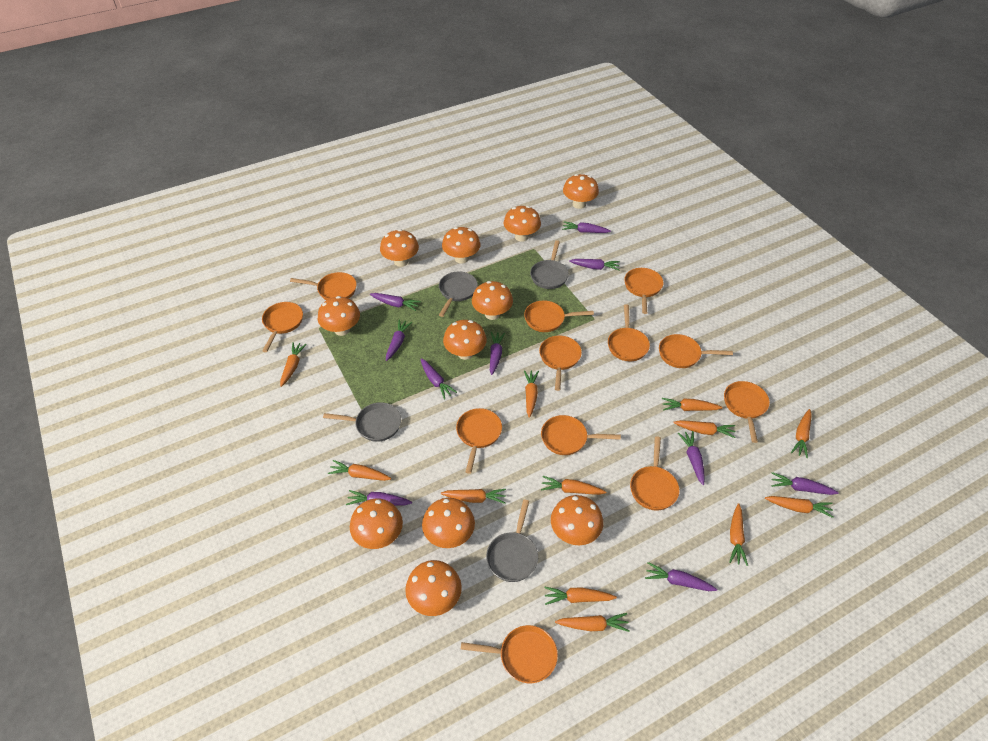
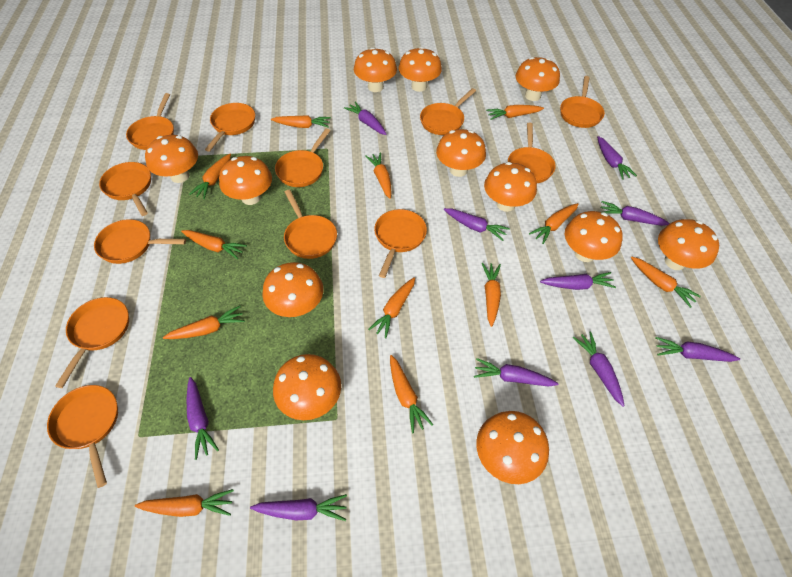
grey pan: [323,402,401,442] [439,271,478,317] [486,500,538,582] [530,240,569,289] = 4 -> none = 0
orange mushroom: [318,296,360,336] [350,499,403,549] [380,229,419,267] [405,560,462,616] [422,498,475,548] [442,227,480,264] [443,320,487,360] [472,281,513,320] [504,206,541,242] [551,495,603,545] [563,174,599,209] = 11 -> [145,135,198,183] [219,156,272,205] [262,262,323,317] [273,354,341,420] [354,47,397,92] [399,47,442,92] [436,129,486,177] [476,411,549,484] [484,162,537,212] [516,57,560,101] [565,211,622,262] [658,219,719,270] = 12

